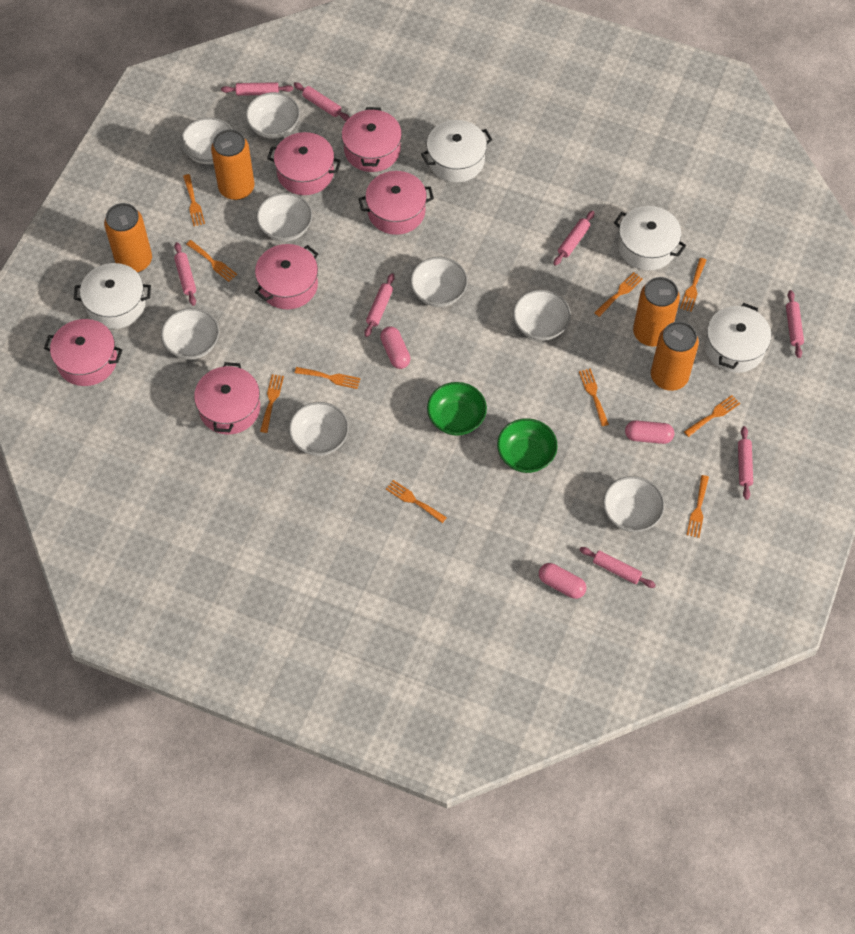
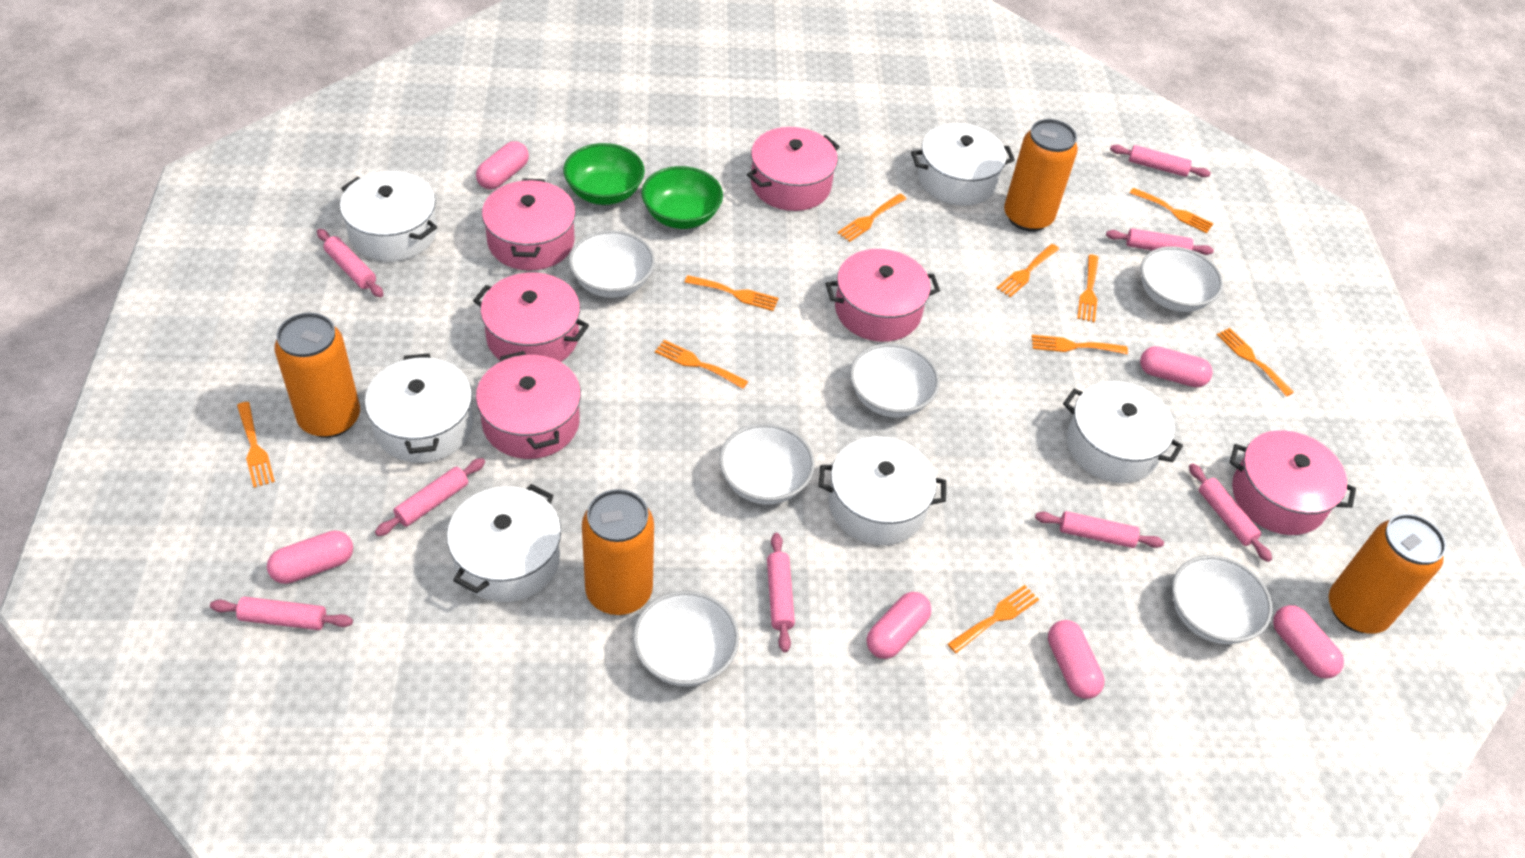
pink capsule: [380,326,411,369] [539,563,586,599] [625,420,674,444] = 3 -> [267,531,353,584] [476,141,529,190] [867,592,931,659] [1048,620,1104,699] [1140,346,1213,387] [1273,605,1344,679] = 6
white bowl: [161,308,219,360] [181,117,233,164] [246,92,300,139] [256,193,313,241] [289,402,349,456] [410,257,468,307] [513,290,571,341] [603,476,665,532] = 8 -> [569,230,655,298] [633,591,739,686] [719,424,815,504] [850,343,940,417] [1141,246,1223,312] [1172,555,1273,644] = 6
white pot: [74,263,151,329] [421,120,492,183] [614,206,686,271] [705,303,771,373] = 4 -> [340,171,437,262] [365,353,473,463] [447,484,561,602] [818,437,946,545] [911,123,1015,206] [1063,381,1183,483] = 6

